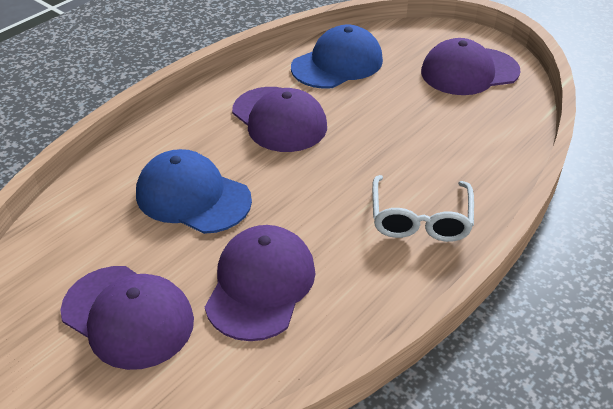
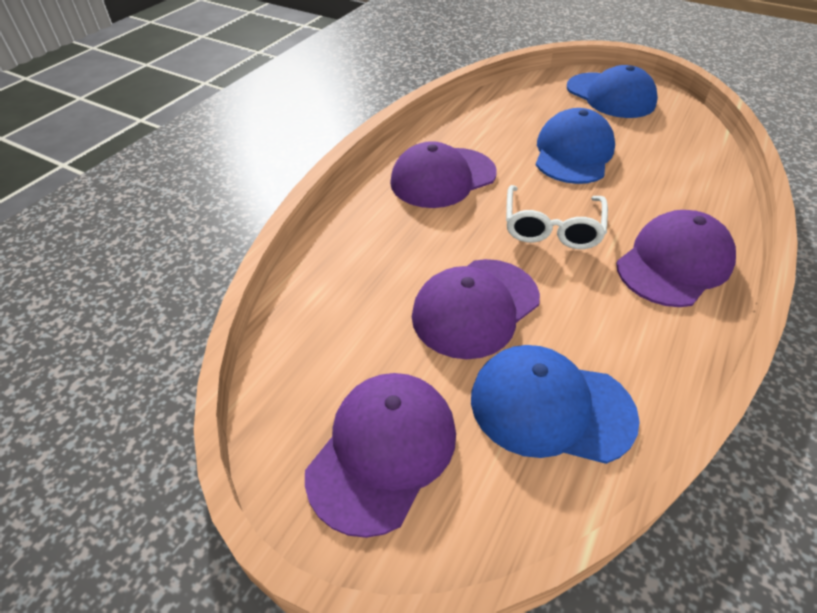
blue cap: [136,149,252,234] [291,25,383,89] = 2 -> [471,345,640,464] [536,108,615,184] [567,65,658,118] = 3

